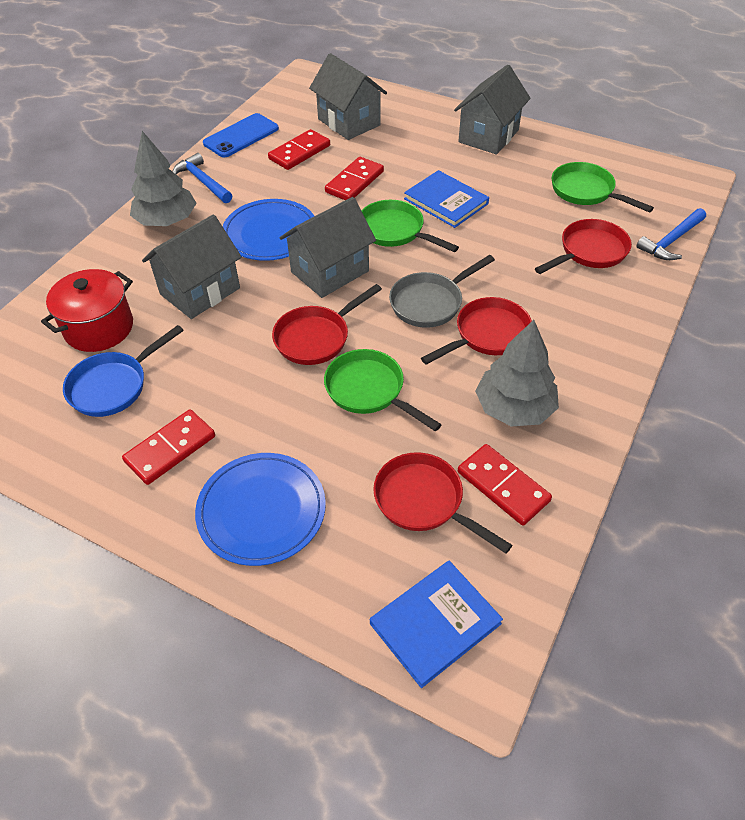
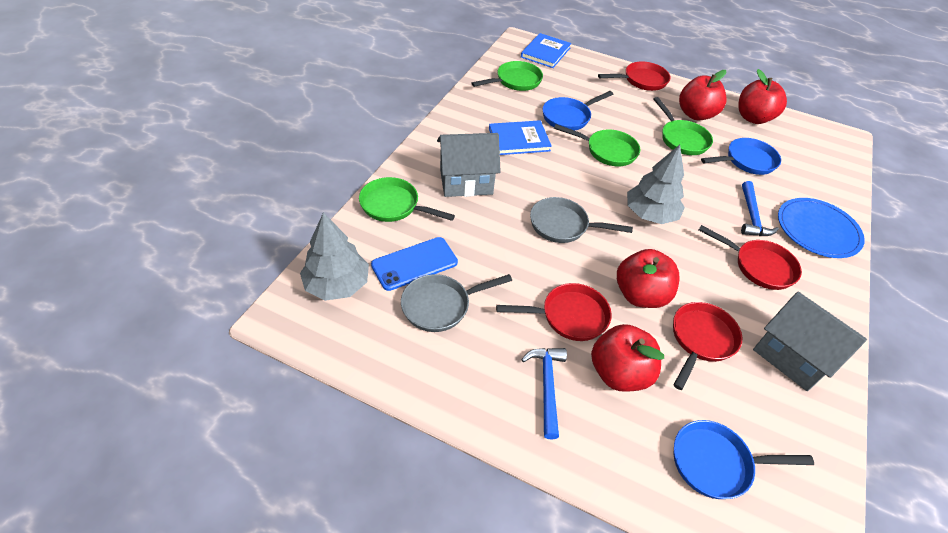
blue pan: [63,325,184,417] = 1 -> [543,91,613,130] [674,420,814,499] [701,138,781,175] = 3
blue plate: [195,453,326,566] [223,199,314,261] = 2 -> [778,198,865,258] = 1
green pan: [324,349,442,431] [362,200,459,252] [552,162,654,212] = 3 -> [359,177,455,222] [471,61,543,91] [554,124,640,166] [653,97,713,155] = 4
grey house: [142,214,242,319] [280,197,376,298] [309,53,387,140] [454,65,531,155] = 4 -> [437,133,501,197] [753,291,867,391] = 2
grey pan: [389,255,495,328] = 1 -> [401,274,512,332] [530,197,633,243] = 2
red apple: none = 0 -> [591,324,664,392] [617,249,679,308] [679,70,727,120] [738,69,787,124] = 4
red domino: [122,409,215,485] [268,129,330,170] [325,157,384,200] [458,444,552,526] = 4 -> none = 0
red pot: [41,269,133,352] = 1 -> none = 0

